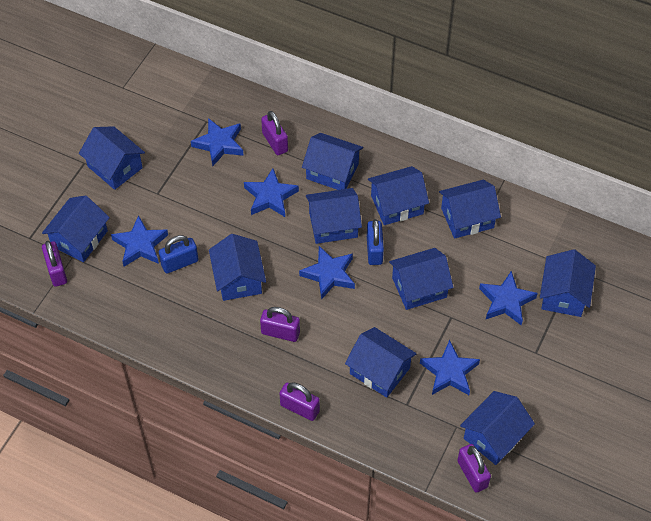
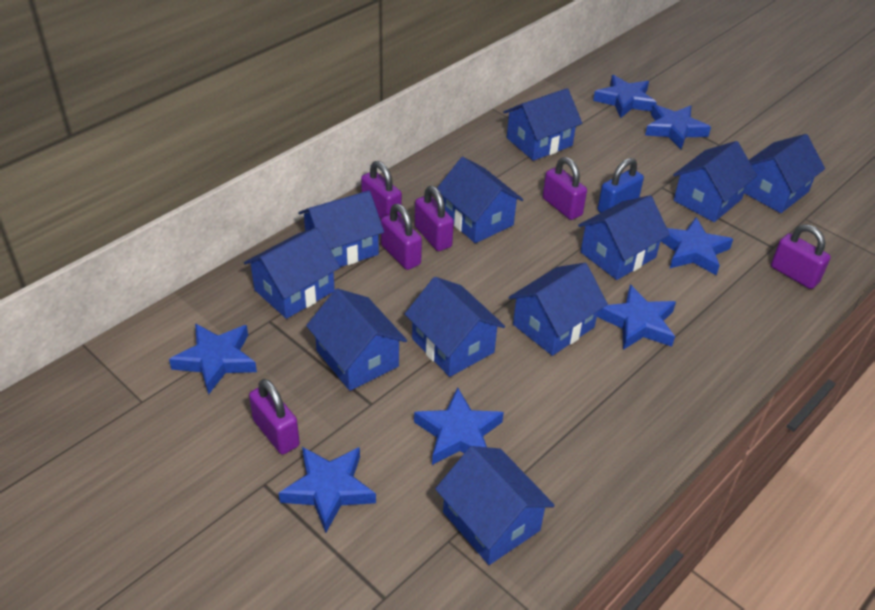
blue padlock: [159,235,199,273] [367,219,384,265] = 2 -> [598,158,644,213] = 1
blue star: [111,215,168,267] [191,118,244,166] [244,168,299,217] [299,246,355,300] [420,340,480,395] [479,271,538,325] = 6 -> [169,323,257,395] [279,447,376,533] [414,388,504,465] [593,75,657,118] [597,284,676,350] [645,105,711,149] [661,217,733,275] = 7
purple padlock: [42,241,67,287] [260,307,300,342] [261,111,288,155] [279,382,320,421] [457,444,491,493] = 5 -> [249,379,300,454] [361,161,402,218] [381,204,422,270] [415,186,454,251] [543,157,587,220] [771,224,831,289] = 6

